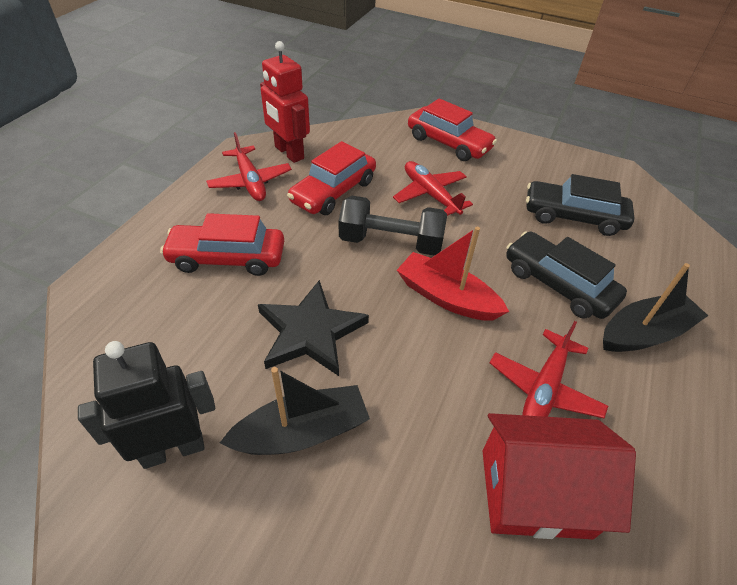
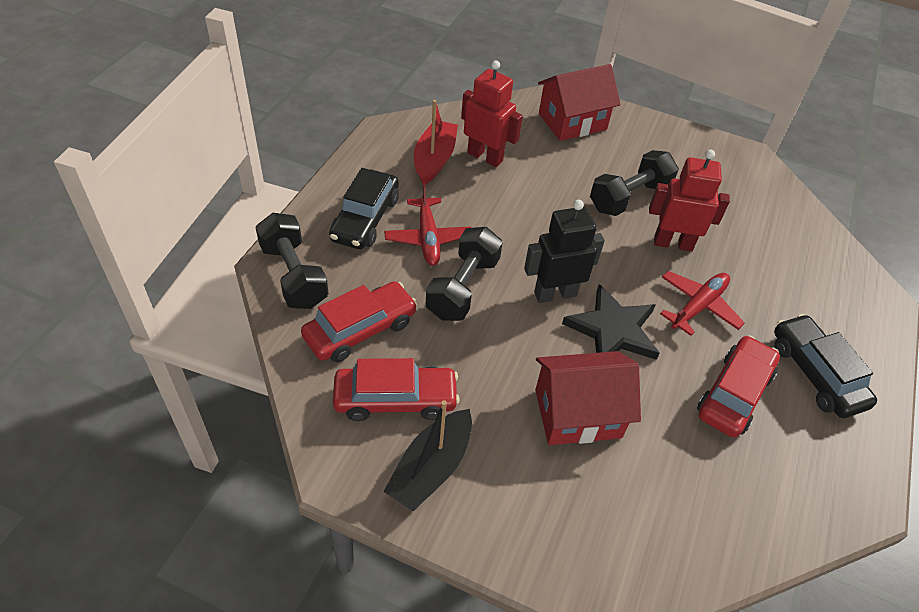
black boat: [220,367,370,455] [603,263,708,352] = 2 -> [383,400,472,511] = 1
black dumbbell: [339,196,447,256] = 1 -> [255,213,329,309] [426,227,503,321] [590,150,679,216] = 3
red house: [482,413,636,539] = 1 -> [535,351,641,445] [538,64,621,141] = 2
red plane: [206,132,292,201] [393,161,473,216] [490,321,608,418] = 3 -> [384,183,471,266] [660,271,745,336] = 2
red robot: [260,41,310,163] = 1 -> [461,60,523,167] [649,149,730,252] = 2

